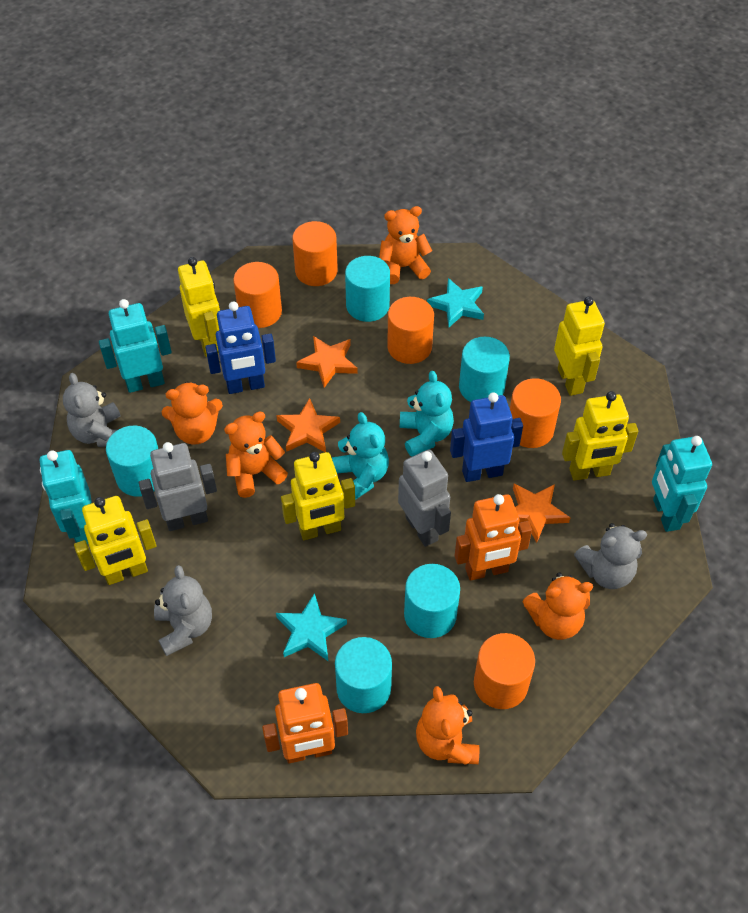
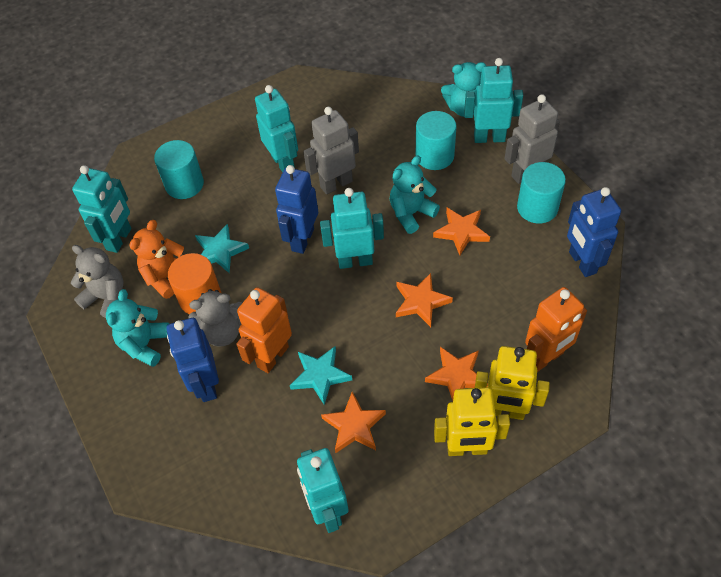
blue robot: [205,301,276,394] [450,392,523,482] = 2 -> [166,318,219,402] [275,165,318,254] [567,187,621,277] = 3
grey teddy bear: [63,373,121,447] [154,565,212,656] [574,523,647,589] = 3 -> [71,245,124,318] [188,289,242,347] = 2
orange cylinder: [233,262,282,328] [292,221,338,286] [387,297,434,364] [474,633,535,709] [510,378,561,448] = 5 -> [168,253,222,315] = 1
orange star: [276,398,340,452] [296,336,358,388] [513,483,570,543] = 3 -> [321,392,386,453] [396,273,453,327] [425,347,488,401] [433,208,490,255] = 4
orange teddy bear: [161,381,223,445] [224,411,288,498] [379,206,432,284] [416,686,479,765] [522,572,593,640] = 5 -> [130,220,184,299] = 1
turquoise cylinder: [106,426,158,497] [335,637,392,713] [345,256,390,322] [404,564,460,638] [459,337,510,402] = 5 -> [154,140,204,199] [416,111,457,170] [517,162,566,223] = 3
turquoise robot: [40,450,92,544] [99,299,172,393] [652,436,712,532] = 3 -> [72,165,131,253] [255,85,298,172] [297,448,349,533] [320,188,384,269] [464,58,523,143] = 5
turquoise teddy bear: [332,412,389,500] [400,371,454,457] = 2 -> [106,289,169,367] [390,155,440,234] [441,62,486,117] = 3
yellow robot: [74,496,156,585] [178,257,220,357] [281,452,355,540] [554,296,605,396] [562,391,638,481] = 5 -> [434,387,510,456] [475,346,550,420] = 2

